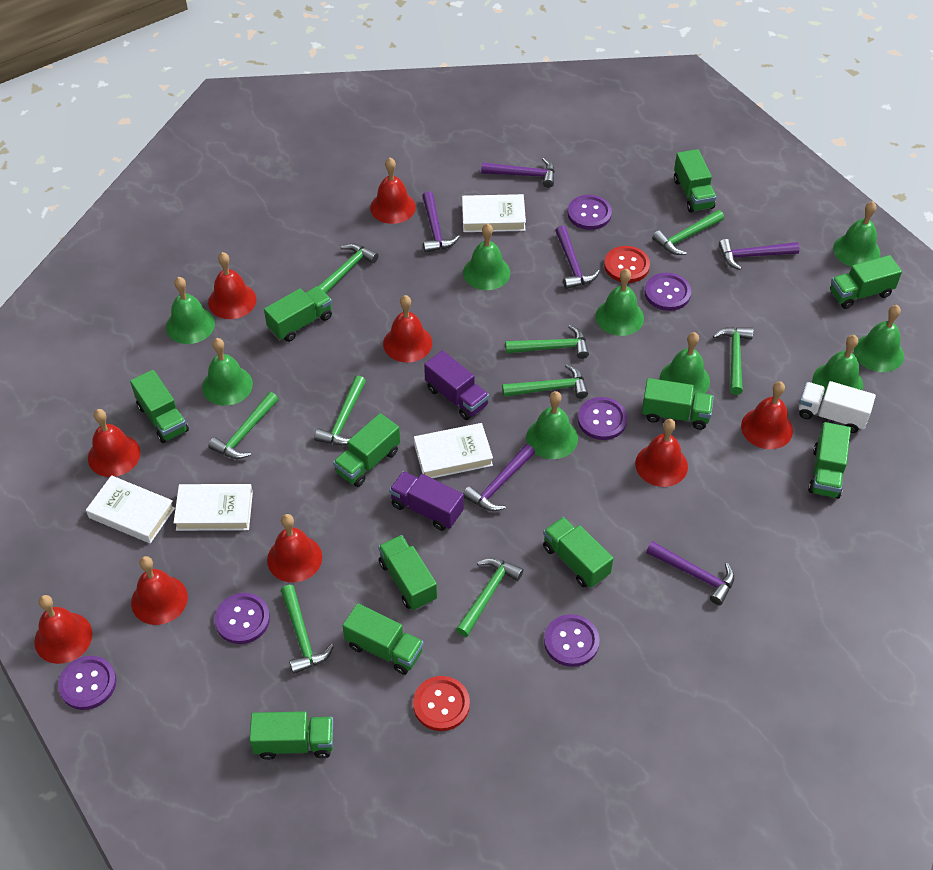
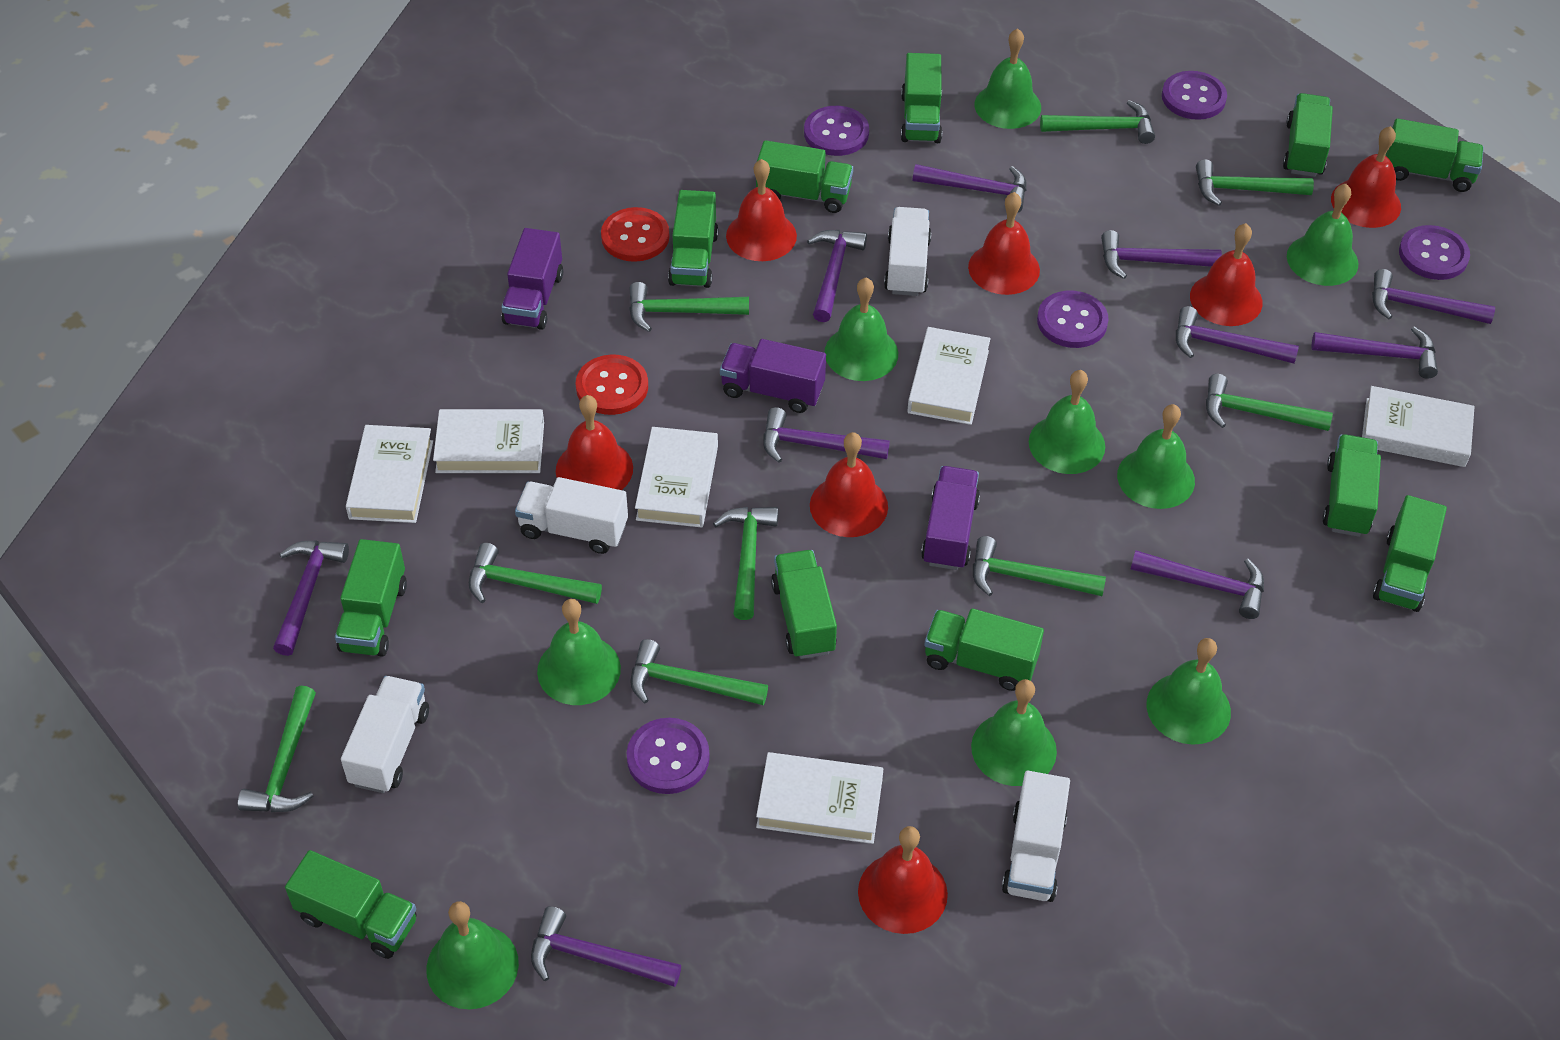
purple button: [58,656,116,710] [214,593,270,644] [544,614,600,667] [568,195,612,230] [578,397,627,440] [645,273,691,311] = 6 -> [627,718,710,794] [804,106,869,156] [1037,291,1109,348] [1162,71,1227,120] [1399,225,1470,280] = 5
purple hammer: [422,191,460,253] [463,444,535,511] [481,158,555,188] [555,225,600,289] [646,541,735,605] [719,239,799,270] = 6 -> [273,541,349,656] [531,906,681,987] [763,407,890,463] [807,230,867,322] [913,164,1027,213] [1101,230,1222,279] [1130,550,1264,619] [1176,306,1299,364] [1312,326,1438,379] [1372,269,1495,324] = 10
purple truck: [389,471,464,531] [424,350,489,420] = 2 -> [501,228,563,330] [720,339,826,413] [921,466,980,570] = 3
red bell: [34,595,92,664] [88,409,141,477] [131,556,188,625] [208,252,256,319] [267,514,322,582] [370,158,416,224] [383,295,432,362] [635,419,688,487] [741,381,793,449] = 9 -> [556,395,633,490] [726,159,797,261] [810,432,888,537] [858,826,948,934] [968,192,1040,295] [1190,223,1263,326] [1331,126,1401,228] = 7
white book: [86,475,175,543] [174,484,253,531] [414,423,493,478] [462,194,526,232] = 4 -> [346,425,433,523] [433,409,544,473] [635,427,718,528] [756,752,883,844] [907,327,990,425] [1362,386,1475,467] = 6
white truck: [799,381,876,433] = 1 -> [341,676,429,793] [515,477,628,554] [884,207,931,296] [1002,771,1070,902] = 4

